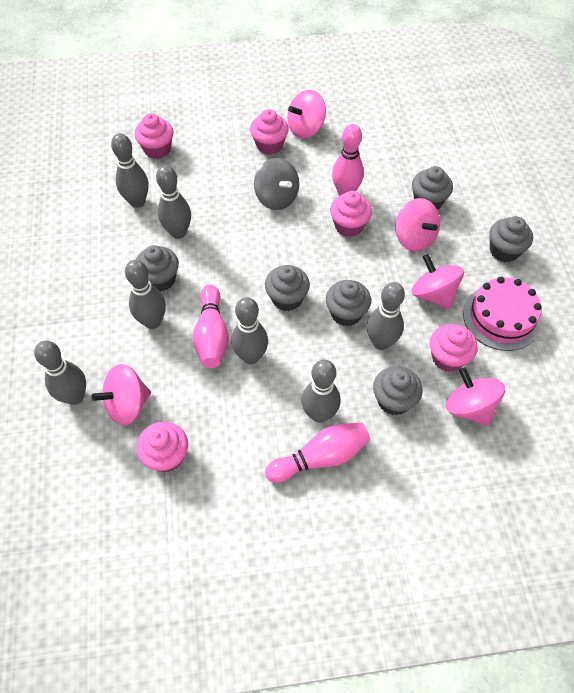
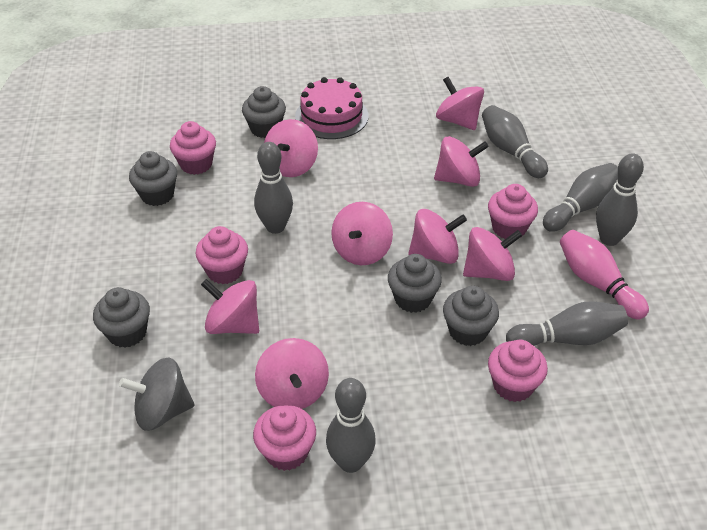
grey bowling pin: [34,341,86,405] [111,133,149,208] [125,260,166,329] [156,165,191,239] [231,297,268,364] [302,360,340,423] [367,282,405,350] = 7 -> [254,142,293,234] [326,378,376,473] [482,105,548,178] [506,301,628,346] [543,163,618,232] [596,153,644,246] = 6
grey cupcake: [136,245,179,292] [265,265,310,311] [326,280,371,326] [373,366,423,415] [412,166,453,210] [489,216,533,262] = 6 -> [93,287,150,348] [129,151,177,206] [242,86,286,138] [388,254,442,313] [443,286,499,346] = 5
pink bowling pin: [192,285,229,368] [265,423,370,483] [332,124,364,196] = 3 -> [560,230,649,320] = 1
pink spinning top: [92,364,151,425] [287,90,326,139] [395,198,440,252] [411,254,464,309] [446,367,505,426] = 5 -> [201,279,259,334] [255,338,329,409] [264,119,318,177] [331,202,393,265] [408,209,467,264] [434,136,489,187] [436,77,484,130] [463,227,522,281] = 8

